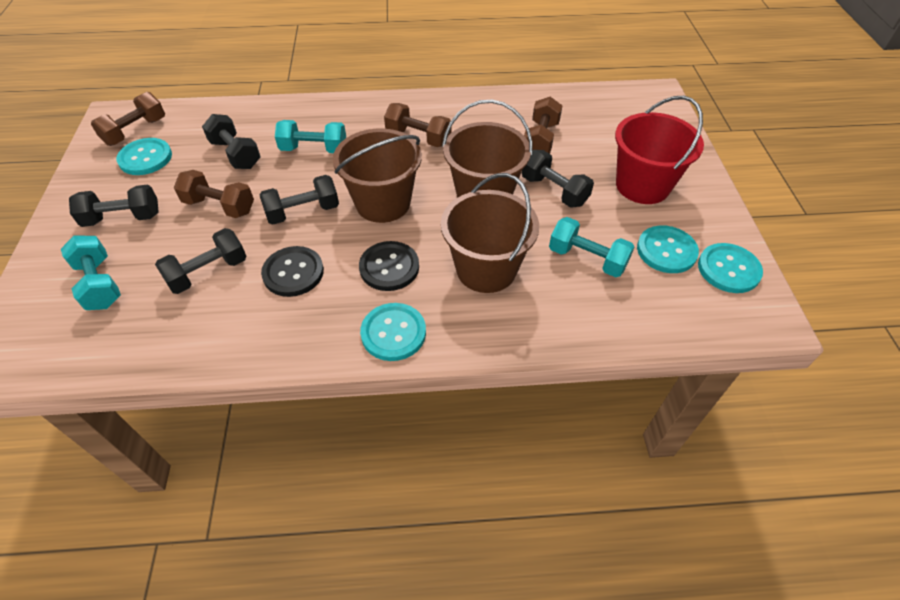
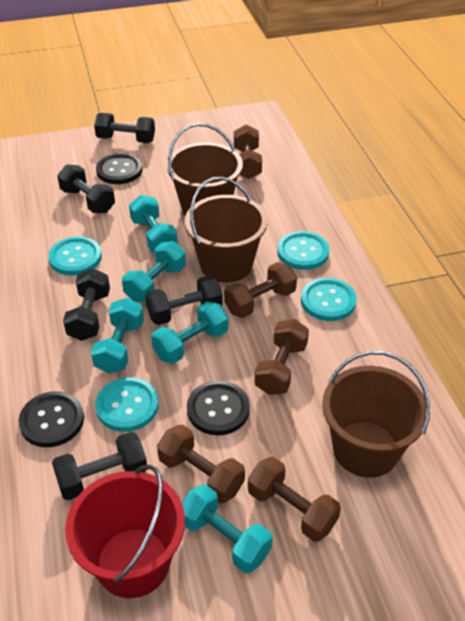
black button: [261,246,324,297] [359,241,419,291] = 2 -> [19,391,84,447] [96,153,142,184] [187,381,250,435] = 3
brown dumbbell: [91,92,165,146] [174,170,254,218] [384,103,452,147] [524,97,562,154] = 4 -> [157,424,245,503] [224,262,297,318] [234,125,262,179] [248,457,341,542] [254,319,309,395] = 5
turquoise dumbbell: [61,235,121,310] [275,120,346,153] [549,217,635,277] = 3 -> [91,298,144,373] [122,241,186,302] [129,195,178,252] [151,301,228,364] [182,484,273,573] = 5

